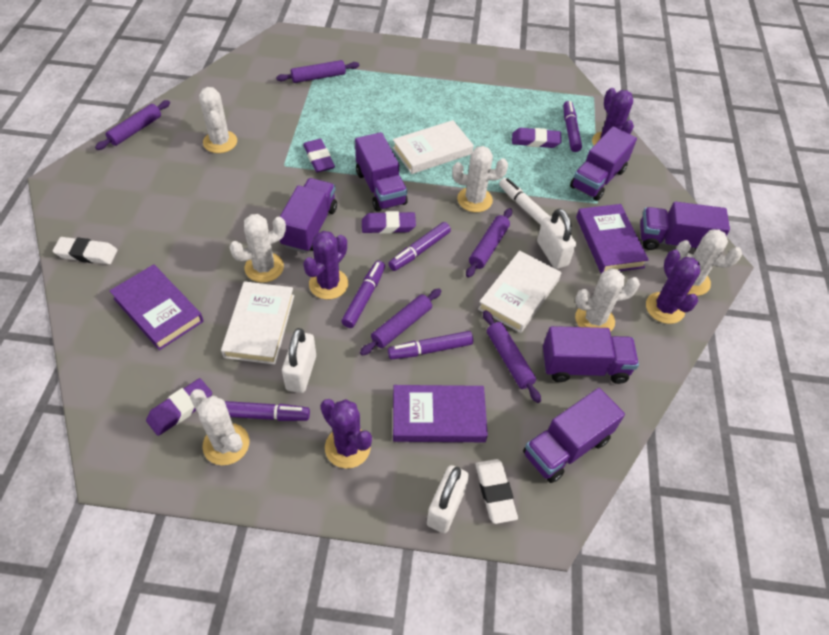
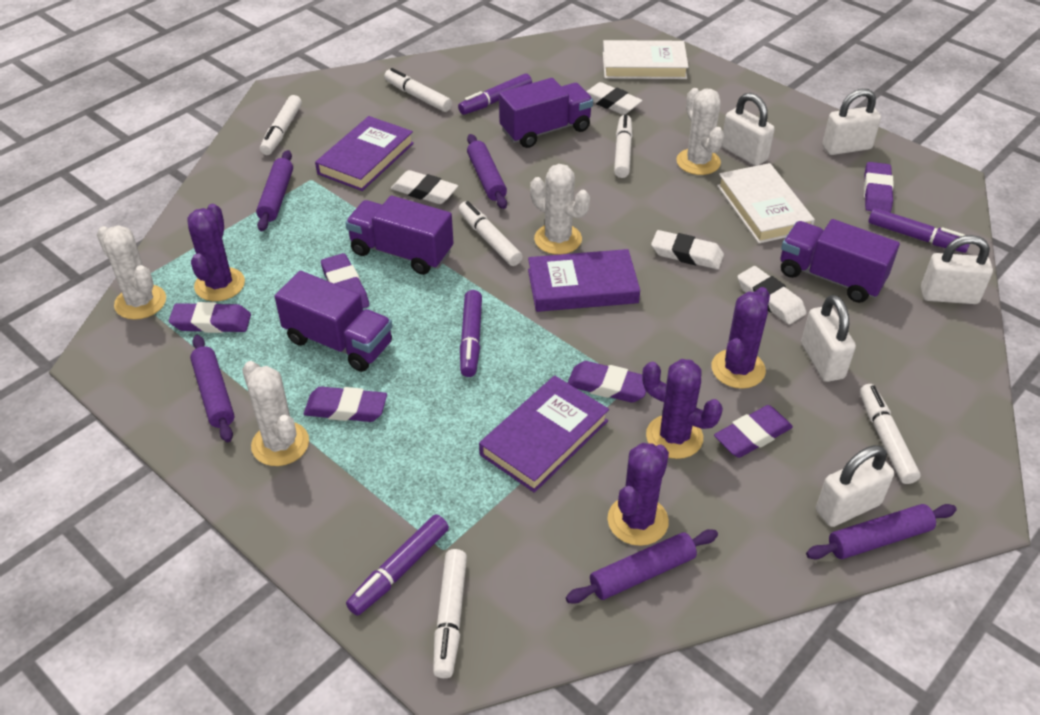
purple eraser: [146,378,212,436] [303,139,335,172] [362,211,416,234] [512,128,562,148] = 4 -> [169,302,251,333] [304,386,387,422] [321,253,369,308] [568,361,646,403] [714,405,793,458] [864,162,894,212] = 6
purple marker: [225,401,310,421] [341,261,385,328] [388,222,451,271] [388,331,473,359] [563,101,582,152] = 5 -> [346,514,449,616] [458,73,532,115] [460,290,482,377] [868,208,970,253] = 4
purple truck: [280,178,337,253] [355,132,408,212] [523,388,625,483] [543,326,639,384] [570,126,637,201] [640,201,730,251] = 6 -> [274,271,392,372] [345,196,453,275] [499,78,593,148] [780,219,900,303] = 4
white book: [221,281,294,365] [393,120,474,174] [478,251,561,333] = 3 -> [603,40,689,79] [717,163,815,243] = 2
white cactus: [190,389,249,465] [199,87,237,153] [229,214,286,283] [452,146,508,212] [575,268,640,332] [676,229,742,296] = 6 -> [97,225,166,320] [242,361,309,466] [530,164,590,255] [676,88,724,175] = 4
white eraser: [53,237,117,264] [476,459,518,524] = 2 -> [391,170,458,204] [586,82,642,115] [651,230,724,269] [737,266,807,324] = 4
white marker: [499,178,550,225] = 1 -> [260,95,302,155] [384,68,452,112] [433,549,467,678] [459,201,523,266] [614,114,633,178] [860,384,921,484] = 6
white padlock: [282,328,316,393] [427,465,469,533] [537,208,576,269] = 3 -> [722,93,775,166] [801,295,856,382] [816,445,894,527] [822,89,881,155] [921,235,993,304] = 5

